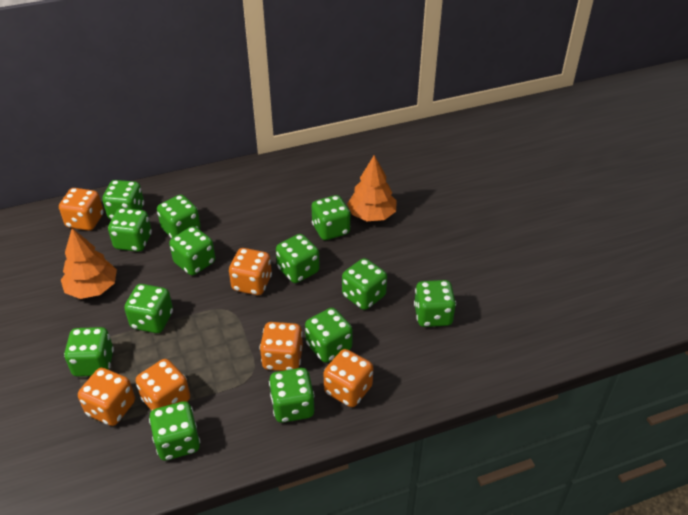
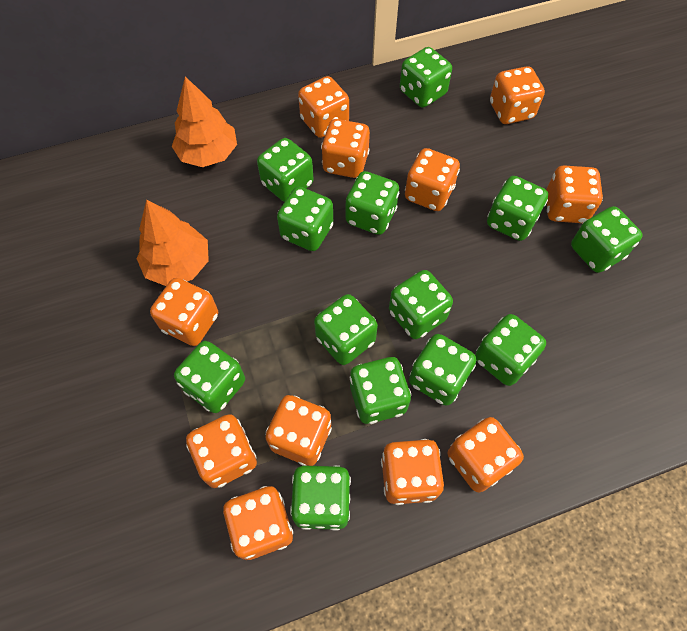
orange dice: [59,188,104,231] [78,368,135,426] [136,359,190,410] [229,248,272,295] [259,322,303,371] [323,349,373,407] = 6 -> [150,278,218,346] [186,414,257,488] [223,486,293,560] [265,395,332,466] [298,76,349,138] [321,119,370,178] [381,439,444,505] [405,148,460,211] [448,417,524,493] [490,66,545,124] [546,166,603,223] = 11

